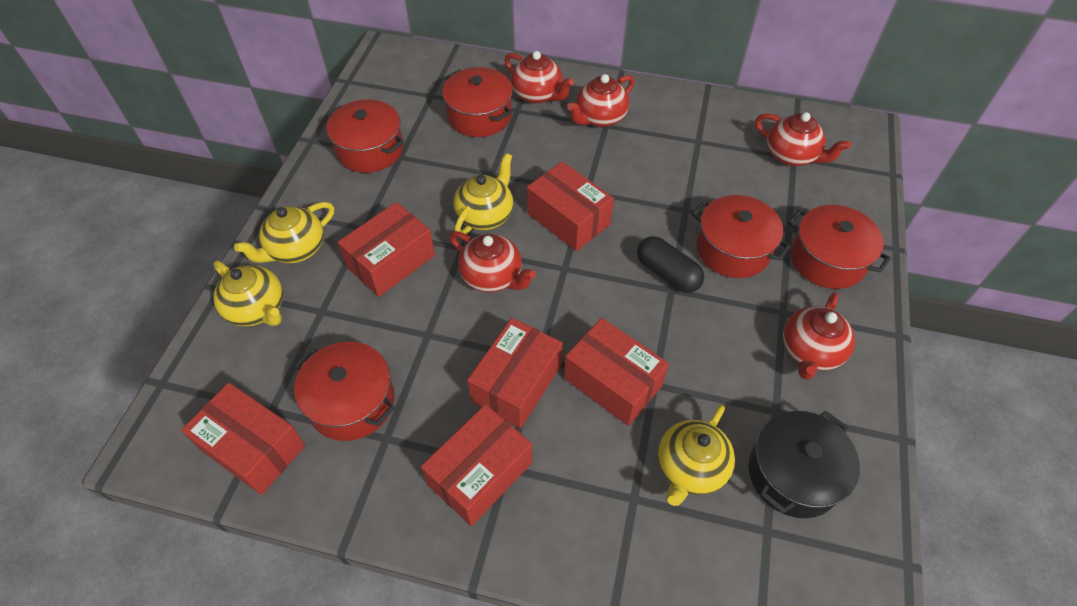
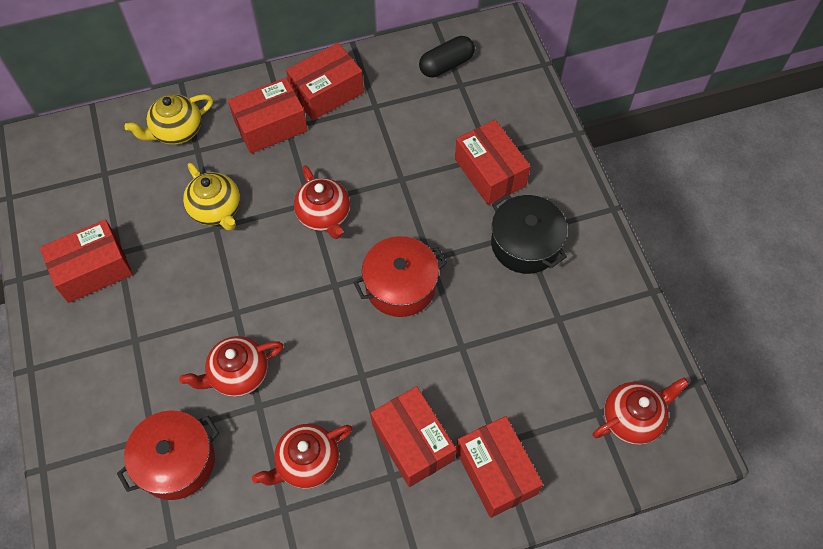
red pot: [294,341,395,441] [326,99,404,173] [442,67,513,137] [692,195,791,278] [788,205,891,289] = 5 -> [117,410,219,500] [353,236,447,317] = 2
red teapot: [450,231,536,293] [504,51,574,104] [567,74,634,127] [755,112,851,166] [783,292,855,380] = 5 -> [179,336,283,397] [252,424,352,489] [294,165,350,239] [593,377,689,445] = 4
yellow teapot: [213,261,283,326] [234,202,334,263] [454,153,513,234] [658,405,735,506] = 4 -> [124,94,213,145] [183,163,240,231] = 2

